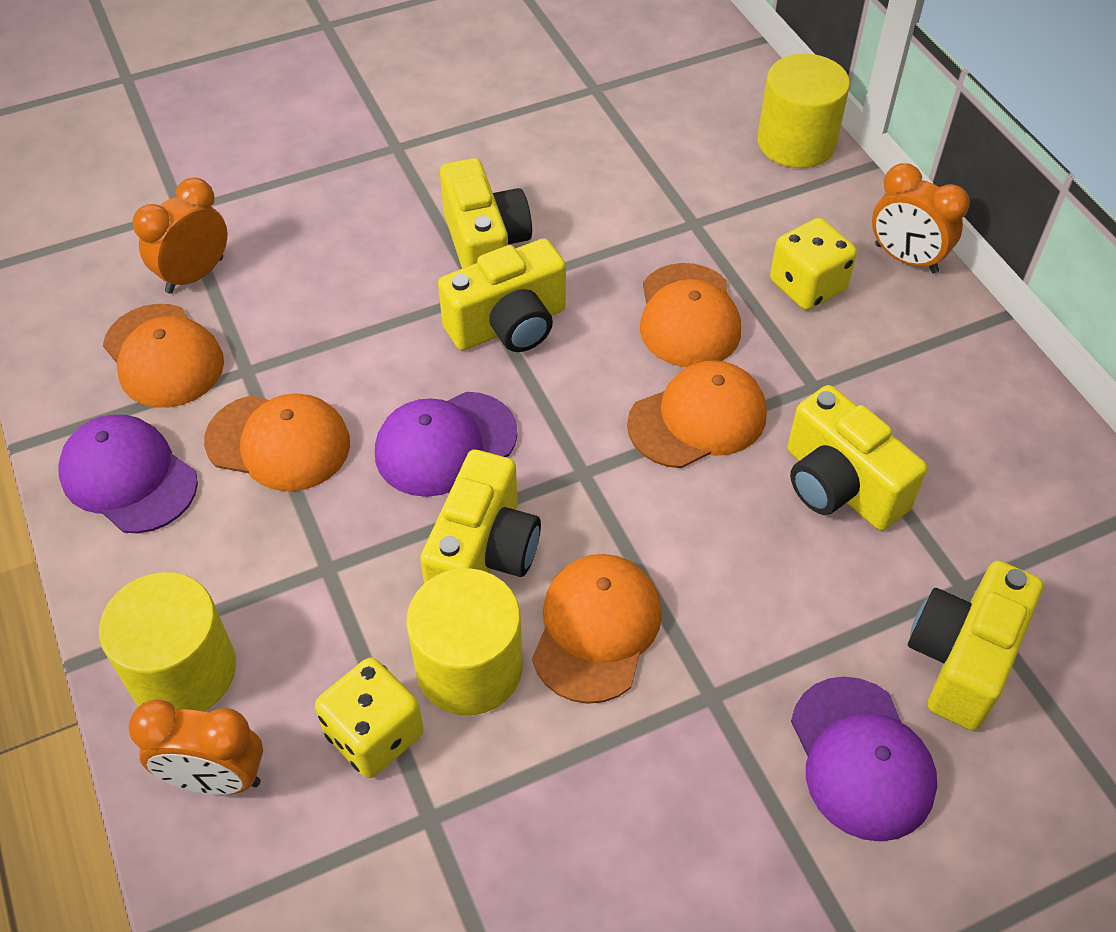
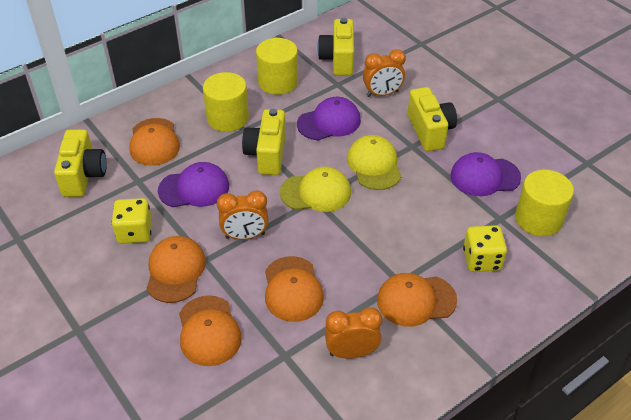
yellow camera: [420,450,541,584] [438,238,566,352] [440,158,532,269] [788,385,927,530] [908,561,1043,731] = 5 -> [54,129,107,197] [242,109,286,175] [317,18,354,76] [408,87,457,151] = 4
yellow cap: none = 0 -> [280,167,351,212] [347,135,402,190] = 2

